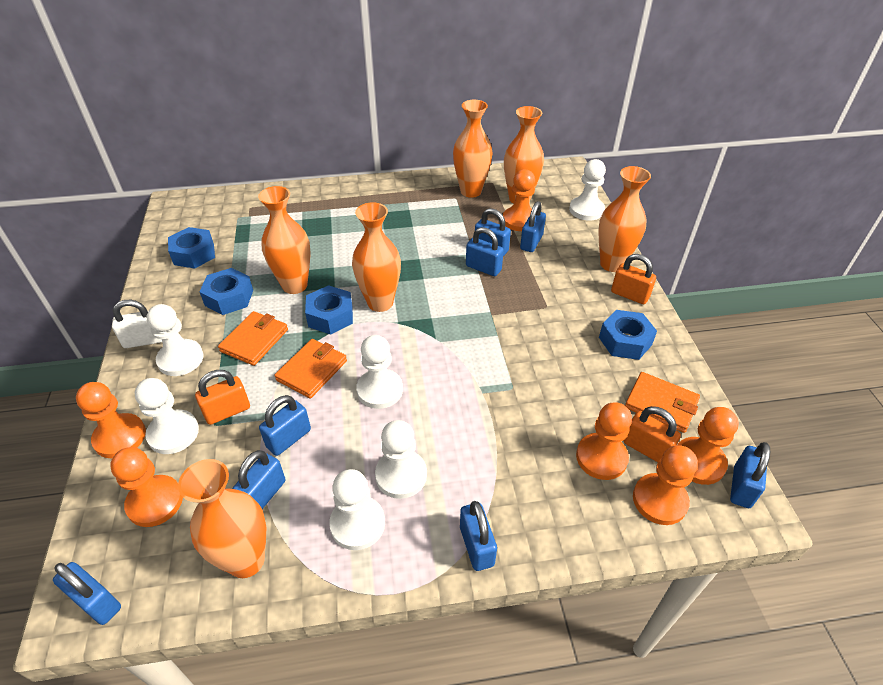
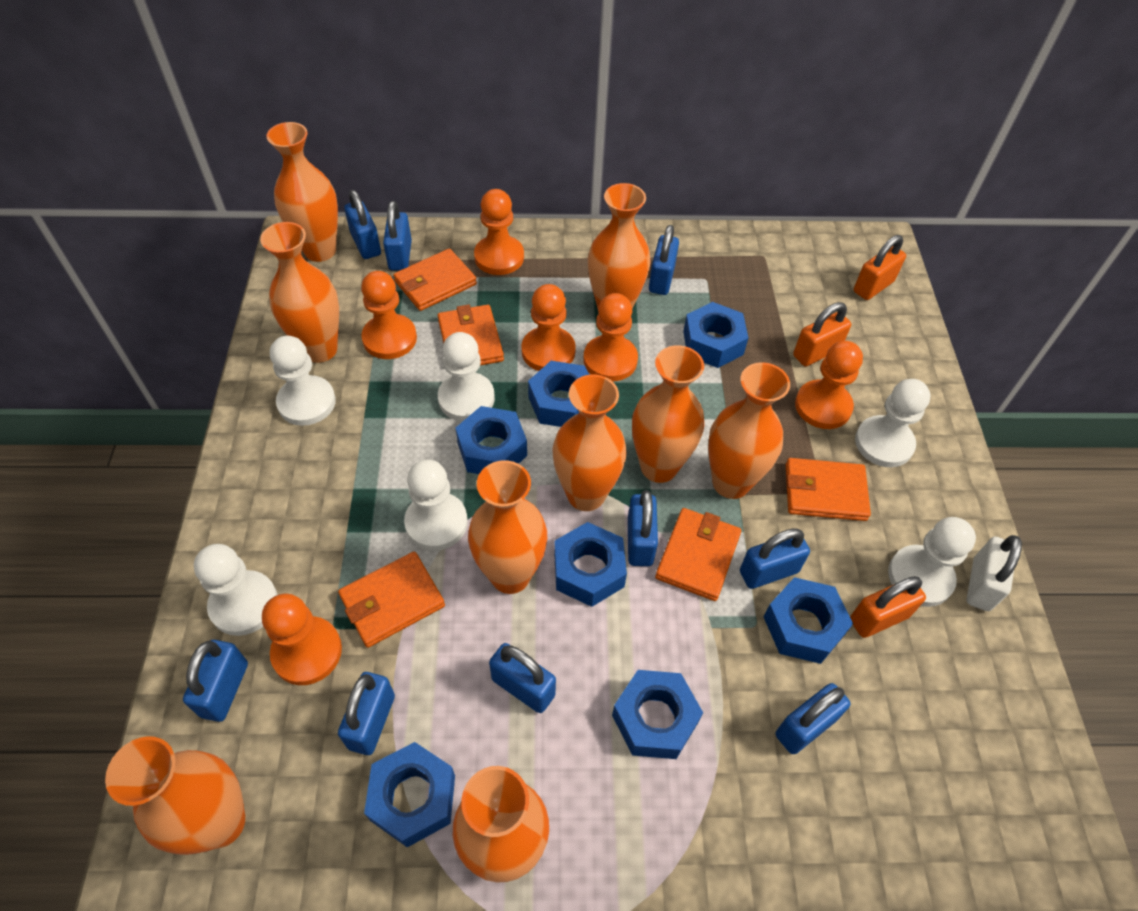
blue nut: [168,227,215,268] [199,268,253,315] [305,285,353,335] [599,310,657,360] = 4 -> [364,742,455,847] [455,406,527,474] [528,361,589,427] [554,522,627,607] [612,670,703,759] [683,302,748,368] [763,577,853,664] = 7
blue padlock: [53,562,121,625] [233,450,285,509] [259,395,311,456] [460,501,497,571] [466,227,504,276] [475,208,511,256] [520,201,546,252] [730,442,770,508] = 8 -> [183,640,248,722] [338,672,395,755] [344,190,381,259] [383,201,412,271] [489,643,556,713] [628,490,658,566] [649,225,679,295] [740,528,810,589] [775,683,851,754] = 9
orange vase: [178,459,266,578] [258,186,311,294] [352,202,401,312] [453,100,493,198] [504,106,544,204] [598,166,651,272] = 6 -> [105,736,245,855] [260,222,339,363] [266,122,338,262] [453,766,549,883] [468,460,547,594] [552,374,627,511] [588,183,651,309] [632,345,704,483] [708,362,790,499] = 9
orange wallet: [218,311,288,366] [274,339,347,398] [625,372,700,433] = 3 -> [338,552,445,648] [393,248,477,311] [437,304,504,365] [655,508,741,601] [786,458,871,521] = 5

